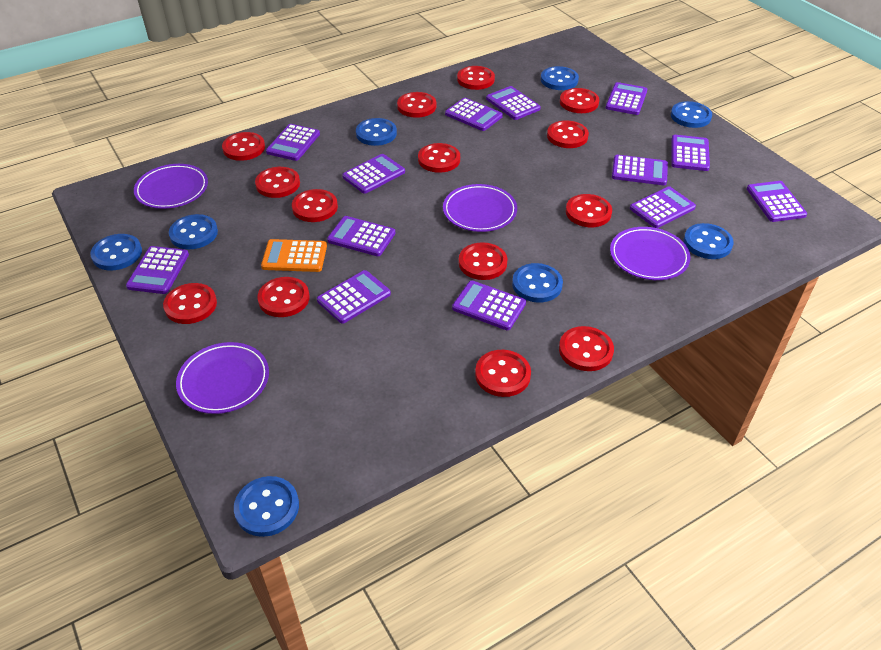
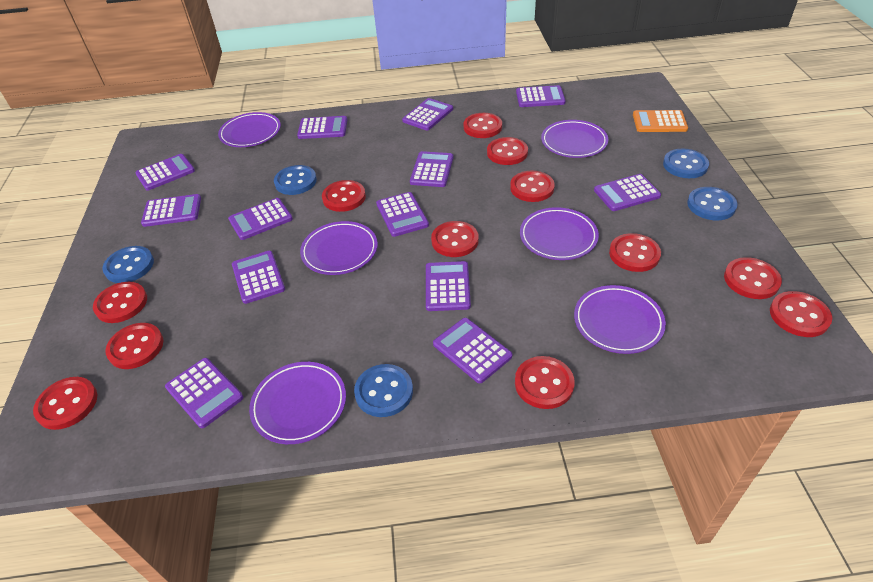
blue button: [90,234,142,270] [169,214,218,249] [234,476,299,537] [356,118,397,146] [512,263,563,303] [541,66,579,90] [671,101,712,128] [683,223,734,259] = 8 -> [102,246,154,283] [274,165,317,195] [354,364,413,417] [663,149,709,178] [687,187,737,220] = 5
purple plate: [134,164,208,209] [176,342,269,414] [443,184,517,232] [610,227,691,280] = 4 -> [218,112,281,147] [249,362,346,444] [300,221,378,275] [520,207,599,260] [541,120,609,158] [574,285,666,354] = 6
red button: [163,283,217,324] [222,132,265,161] [255,167,300,198] [257,277,310,317] [292,189,338,222] [397,92,436,118] [418,143,460,173] [457,66,495,90] [459,242,507,280] [475,350,531,397] [547,121,589,148] [559,326,614,371] [560,88,599,113] [566,194,612,227] = 14 -> [33,377,97,430] [93,282,147,323] [105,323,164,369] [322,180,366,212] [431,221,479,257] [464,113,502,138] [487,137,528,165] [510,171,555,202] [515,356,575,409] [609,233,661,272] [724,257,782,299] [770,291,832,337] = 12

